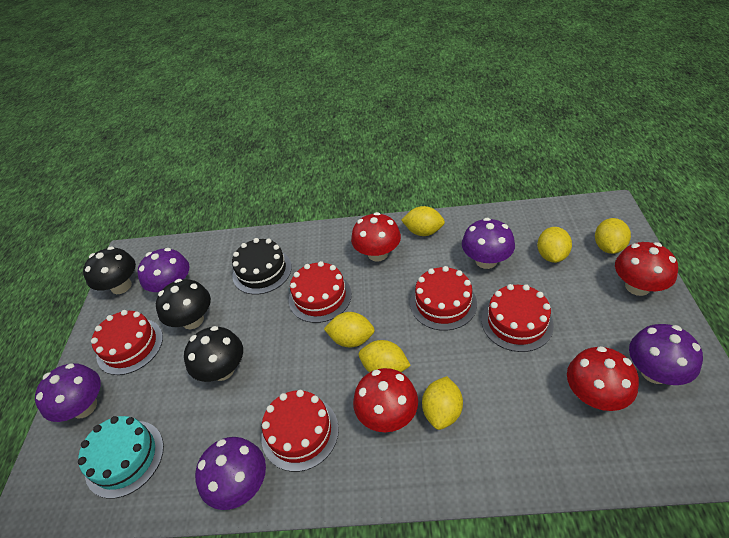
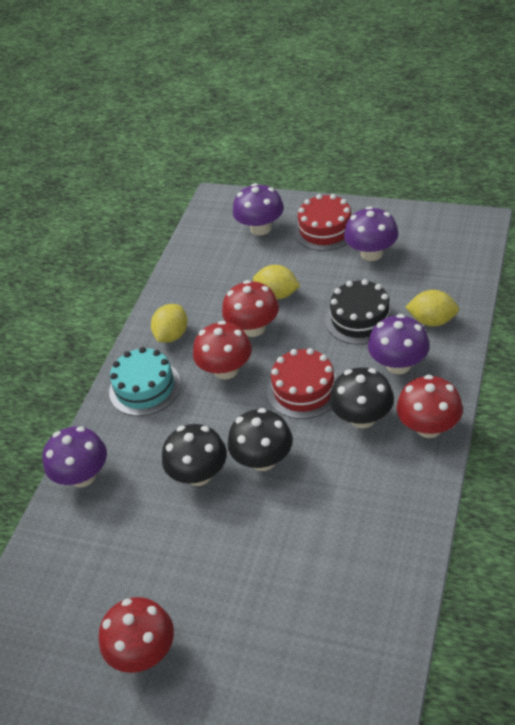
purple mushroom: [35,363,101,422] [137,248,189,292] [195,437,266,510] [462,218,515,269] [629,324,703,385] = 5 -> [43,426,107,488] [233,183,284,235] [344,206,399,261] [368,314,430,374] = 4
red cake: [91,310,163,375] [261,390,339,472] [289,261,352,323] [410,266,477,331] [481,284,554,352] = 5 -> [267,348,338,419] [294,194,352,251] = 2
yellow lemon: [324,312,375,348] [359,340,411,373] [401,206,445,236] [422,376,463,430] [537,227,572,263] [595,218,631,254] = 6 -> [151,304,187,343] [253,265,300,299] [405,290,459,326] = 3

